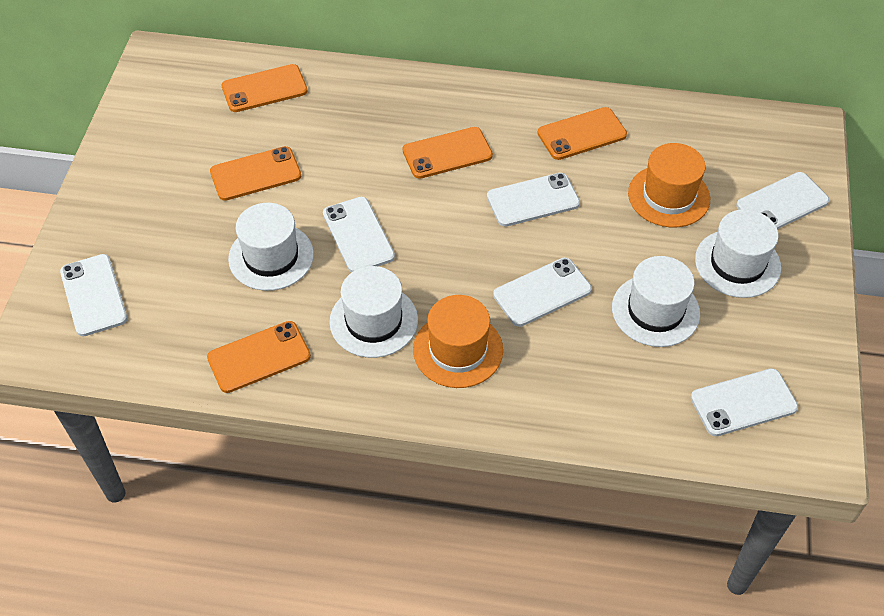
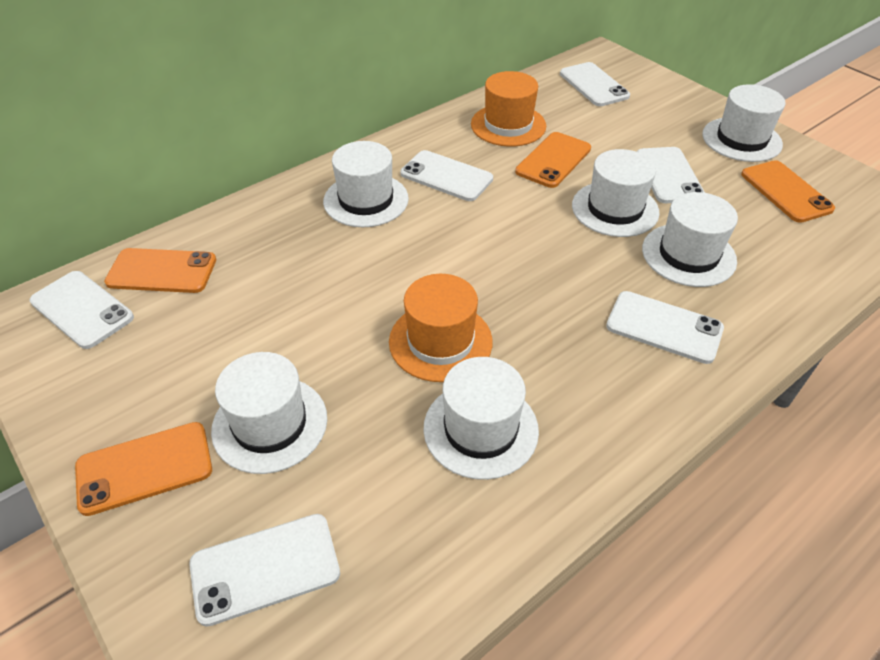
orange phone: [207,321,311,393] [210,146,301,201] [221,64,308,112] [403,127,493,179] [537,107,627,160] = 5 -> [75,422,212,516] [104,248,216,293] [515,132,591,188] [741,160,835,223] = 4
white hat: [228,203,314,291] [329,266,418,358] [612,256,700,347] [695,209,781,298] = 4 -> [211,352,327,474] [323,141,409,227] [423,357,539,480] [572,149,659,237] [642,192,738,287] [702,84,785,162] = 6

